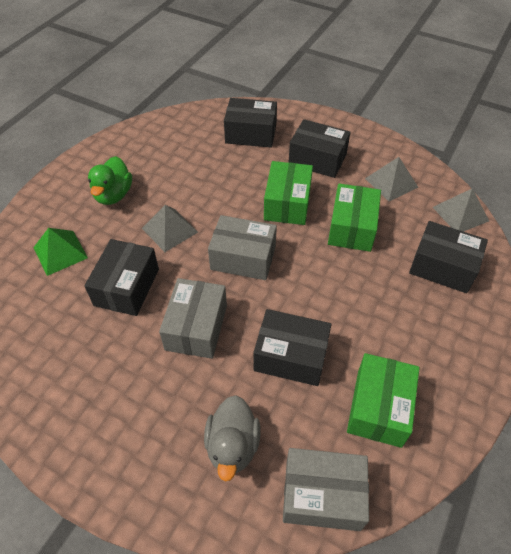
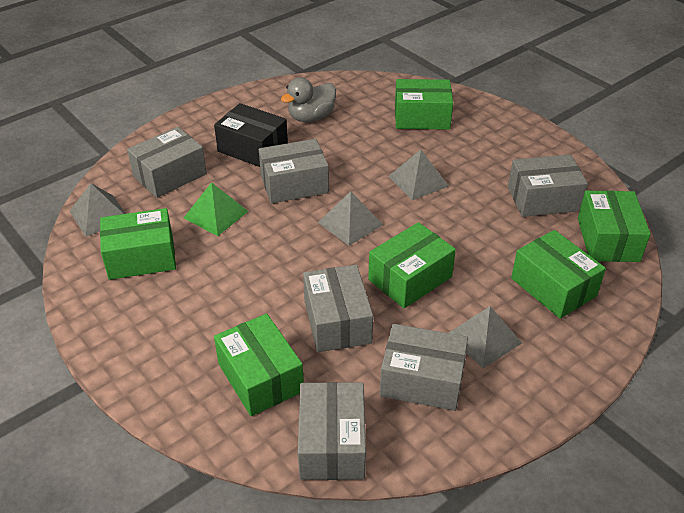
black box: [84,239,159,316] [224,98,277,148] [253,309,331,386] [288,119,351,178] [409,221,488,293] = 5 -> [214,103,288,167] = 1
green box: [264,161,313,225] [328,183,381,252] [347,353,419,448] = 3 -> [100,208,176,280] [214,314,304,416] [368,222,456,308] [395,79,453,130] [511,230,606,319] [578,190,651,262] = 6
green duck: [88,156,132,205] = 1 -> none = 0
grey box: [159,278,227,359] [208,215,277,280] [283,448,369,531] = 3 -> [127,127,207,198] [259,139,329,204] [298,382,366,480] [303,265,373,352] [380,324,468,411] [508,154,588,217] = 6
grey pyramid: [142,205,198,252] [365,157,418,201] [433,188,489,232] = 3 -> [70,183,126,237] [318,191,383,246] [388,150,449,200] [449,306,522,368] = 4

